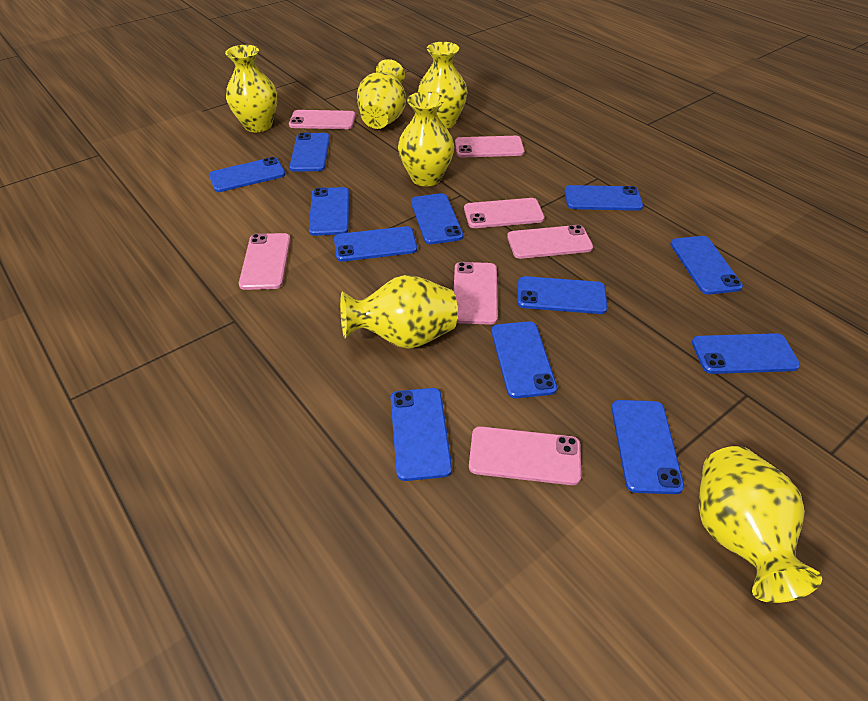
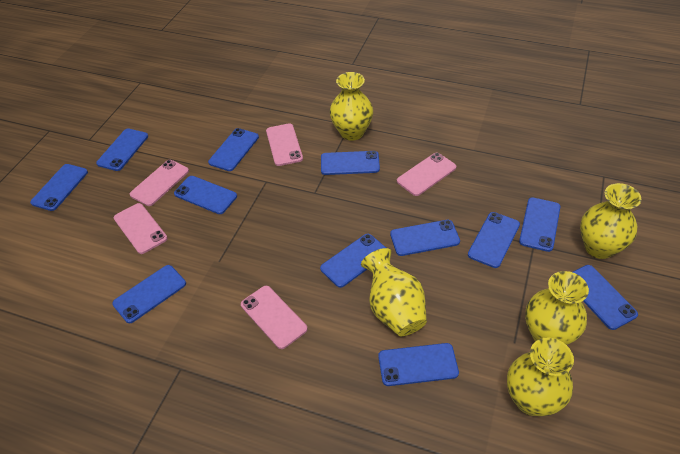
pink phone: [239,233,291,290] [289,110,355,129] [454,262,498,325] [455,136,525,158] [464,198,545,228] [469,426,581,485] [507,225,593,259] = 7 -> [114,203,168,254] [130,160,189,206] [241,286,308,349] [266,123,303,166] [397,153,456,196] = 5
yellow vase: [225,45,278,132] [340,275,458,349] [357,59,406,129] [398,91,454,186] [418,42,468,128] [699,446,822,603] = 6 -> [330,72,373,140] [361,248,427,336] [507,338,574,416] [525,271,589,345] [580,183,641,259] = 5

